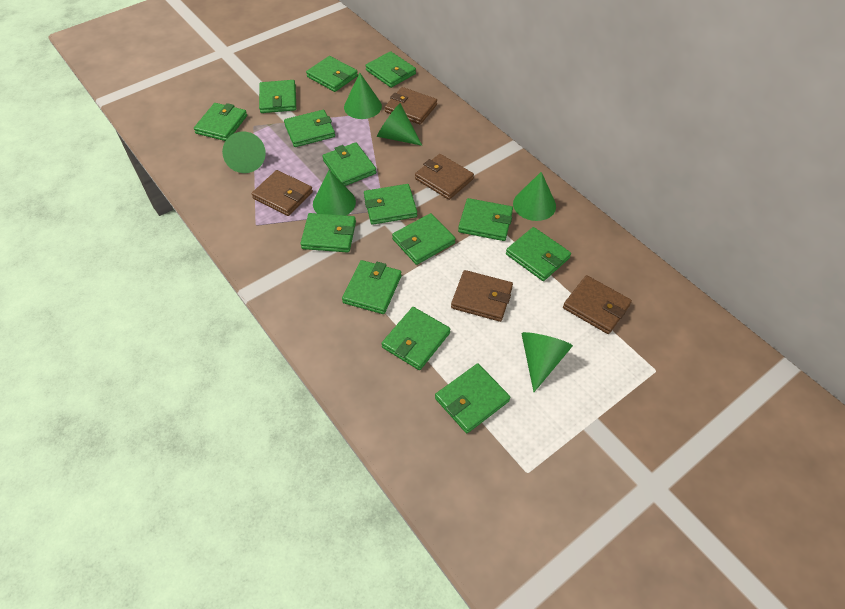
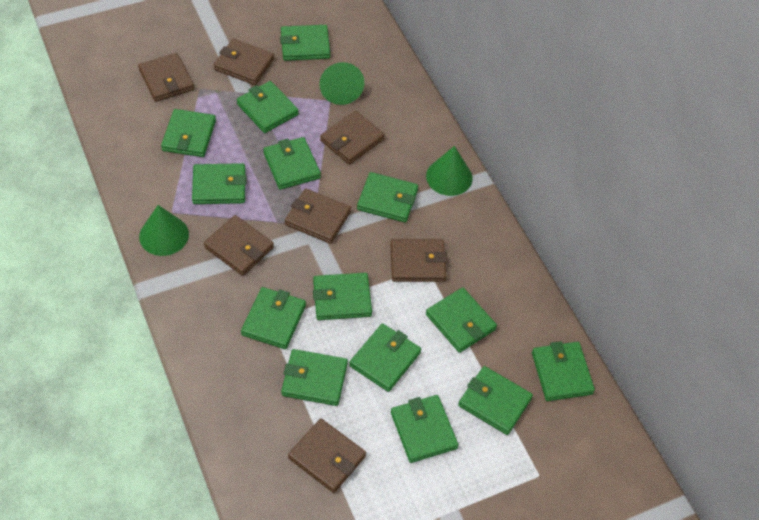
brown wallet: [251,170,313,216] [385,87,437,124] [415,154,474,200] [451,270,513,322] [563,275,632,334] = 5 -> [138,53,194,102] [204,215,274,276] [214,39,274,85] [285,188,351,244] [288,418,366,493] [320,111,385,164] [390,239,447,282] = 7
green cone: [222,132,266,173] [313,170,356,216] [344,73,382,119] [377,103,422,146] [513,172,556,221] [521,332,573,392] = 6 -> [139,205,189,256] [320,62,364,105] [426,146,473,196] = 3

